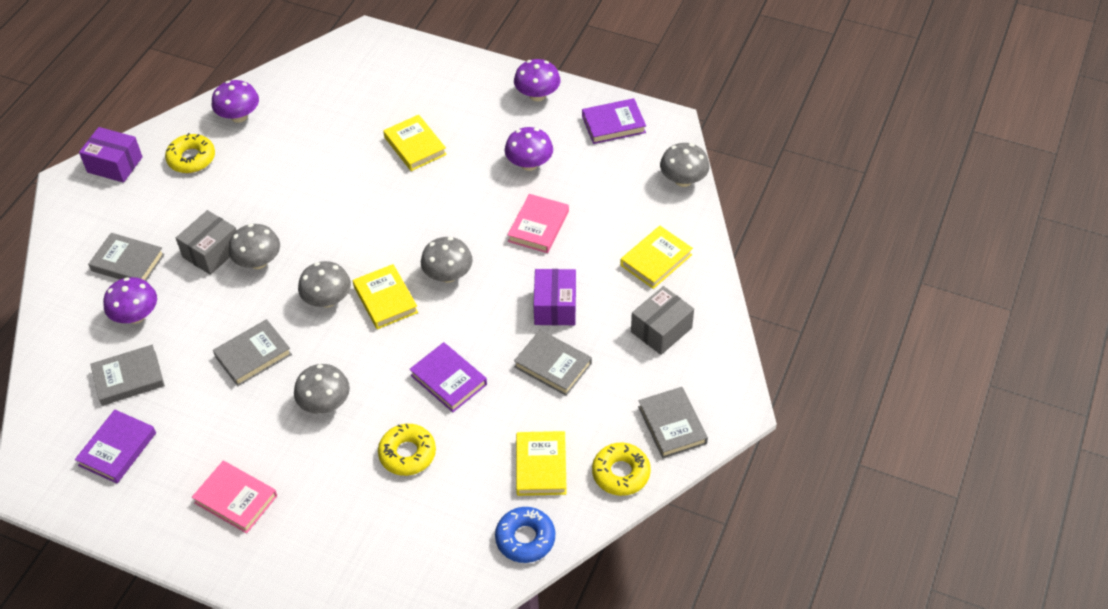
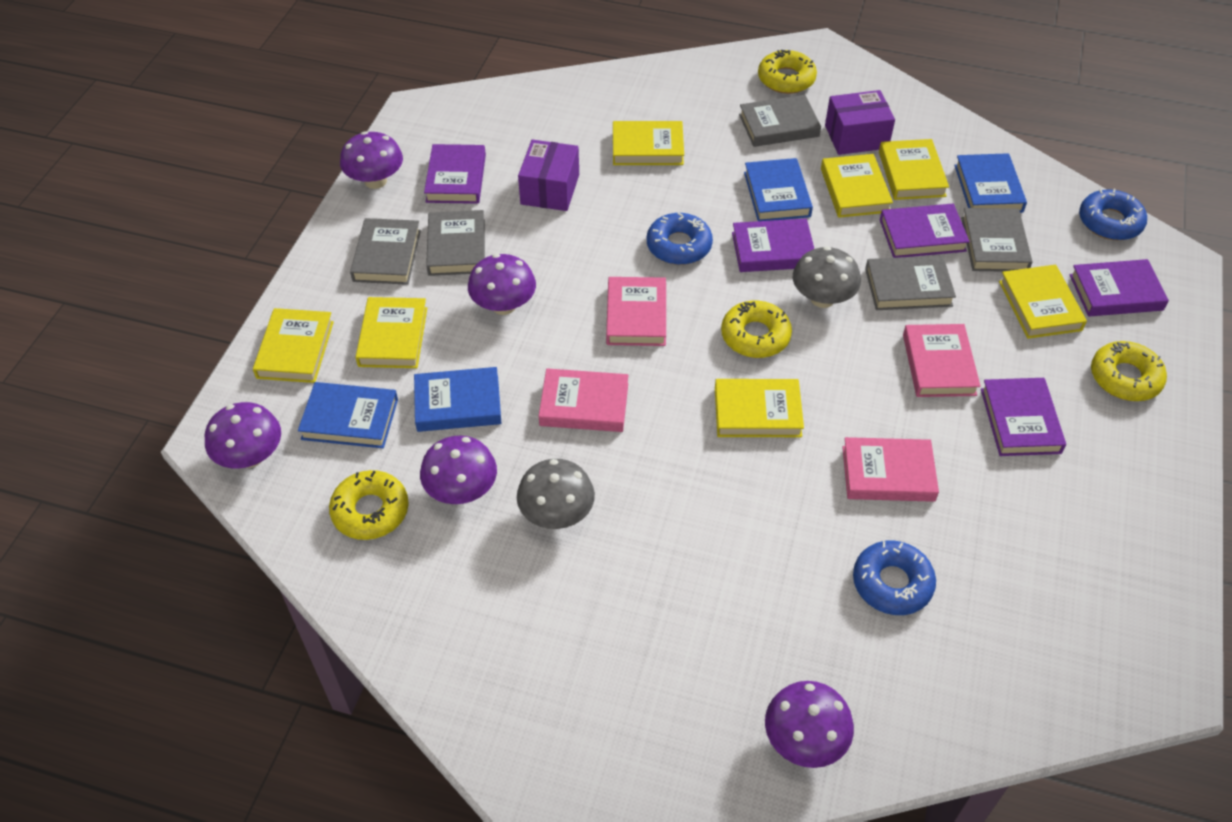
blue book: none = 0 -> [298,382,398,448] [414,367,501,432] [744,158,813,221] [954,153,1027,213] = 4
blue donut: [495,507,555,563] = 1 -> [647,213,713,265] [853,541,936,615] [1079,189,1147,240] = 3
grey box: [176,210,237,275] [631,286,694,355] = 2 -> none = 0
grey mushroom: [229,224,280,269] [294,364,350,414] [298,261,351,308] [421,237,473,283] [660,143,709,187] = 5 -> [517,459,595,529] [793,246,861,308] = 2
pink book: [192,461,277,533] [507,194,569,253] = 2 -> [539,368,628,432] [606,277,666,346] [842,437,939,502] [903,324,981,397] = 4
purple book: [75,409,156,483] [409,342,487,412] [582,98,646,144] = 3 -> [424,144,486,204] [732,219,814,272] [880,204,970,258] [981,378,1066,456] [1070,259,1169,316] = 5
purple mushroom: [103,277,157,324] [212,80,259,123] [505,127,553,171] [514,59,560,101] = 4 -> [205,402,281,469] [340,131,403,189] [420,435,497,504] [468,254,536,315] [765,681,854,768] = 5
yellow book: [353,264,418,329] [383,115,447,171] [516,431,567,496] [620,226,693,289] = 4 -> [253,308,334,383] [355,297,427,368] [613,121,684,165] [715,379,804,437] [821,154,893,218] [879,139,949,200] [999,265,1087,339] = 7
yellow donut: [165,133,215,173] [378,424,436,476] [592,443,651,496] = 3 -> [329,470,409,540] [721,301,792,358] [758,49,817,94] [1091,341,1167,401] = 4

